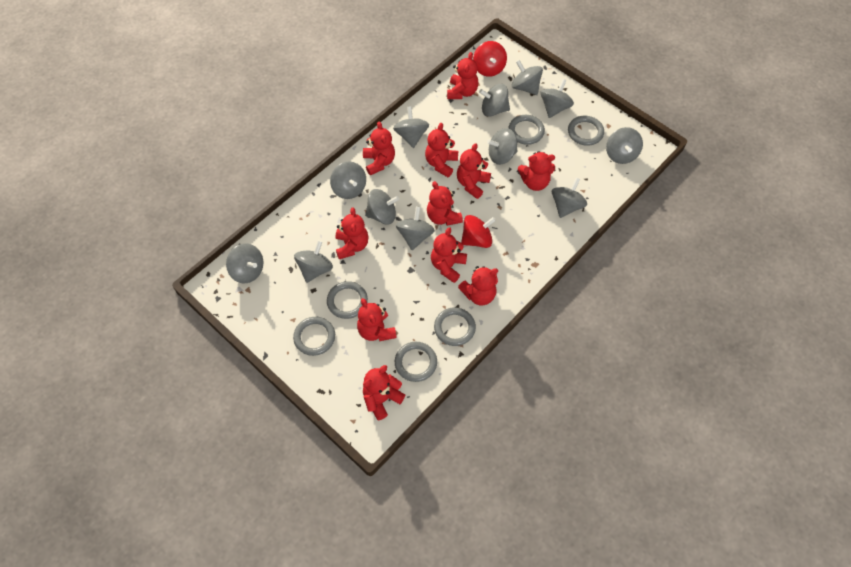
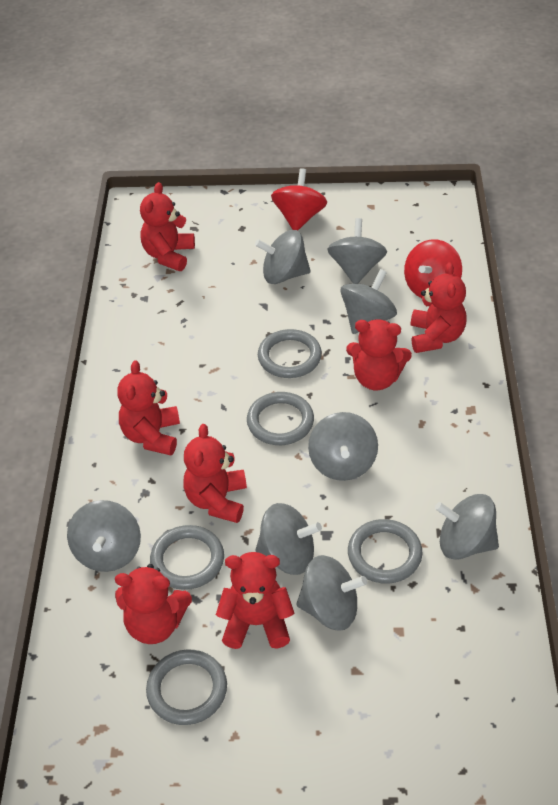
grey ring: [293,317,335,356] [327,281,368,319] [395,342,437,382] [434,307,476,346] [508,115,545,145] [568,116,604,146] = 6 -> [146,650,227,725] [150,525,224,590] [247,392,314,445] [258,329,322,378] [348,519,423,584] = 5
grey spinning top: [226,243,263,283] [294,240,333,283] [330,161,366,199] [365,189,399,225] [393,106,429,148] [396,207,435,250] [479,84,510,117] [487,128,518,165] [512,60,543,95] [540,79,574,118] [552,177,587,218] [606,127,643,164] = 12 -> [67,500,141,572] [255,230,311,284] [255,503,322,575] [296,555,367,631] [308,412,378,481] [327,218,387,284] [340,269,397,334] [435,494,499,560] = 8
red teddy bear: [336,207,369,259] [357,298,397,341] [363,121,395,175] [363,365,405,421] [425,123,458,177] [427,181,463,226] [431,227,467,283] [447,52,478,99] [457,143,491,199] [458,266,498,305] [518,151,555,191] = 11 -> [115,564,192,644] [117,360,180,455] [140,182,195,271] [183,424,247,523] [216,552,294,649] [346,319,412,390] [411,262,467,353] = 7

